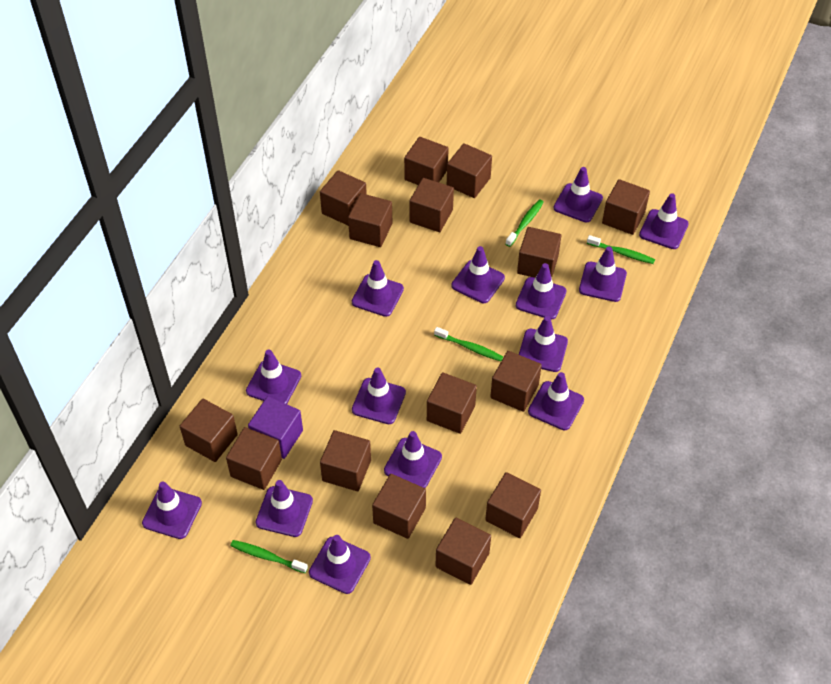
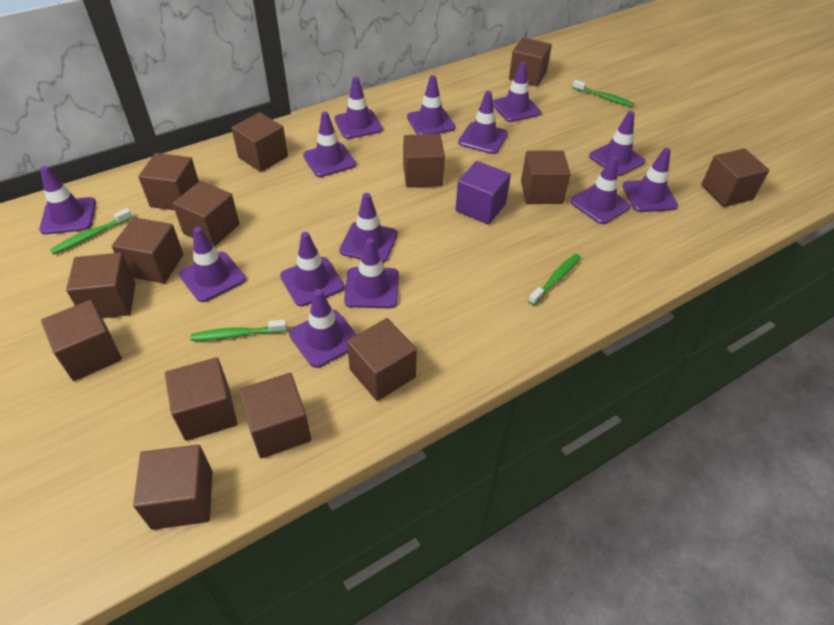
brown cube: [180,399,238,462] [226,427,282,490] [320,170,367,226] [320,430,371,491] [348,193,392,247] [372,474,426,539] [404,137,449,185] [409,178,454,232] [427,372,477,434] [436,518,491,585] [447,143,492,198] [485,472,541,538] [490,351,542,412] [517,227,561,278] [602,179,650,235] = 15 -> [41,300,122,381] [66,253,135,318] [112,217,184,284] [133,445,212,530] [138,153,199,210] [165,357,237,441] [173,181,240,247] [231,112,288,172] [239,373,311,458] [347,318,417,401] [403,134,445,188] [509,37,552,86] [521,151,571,204] [701,148,769,207] = 14

